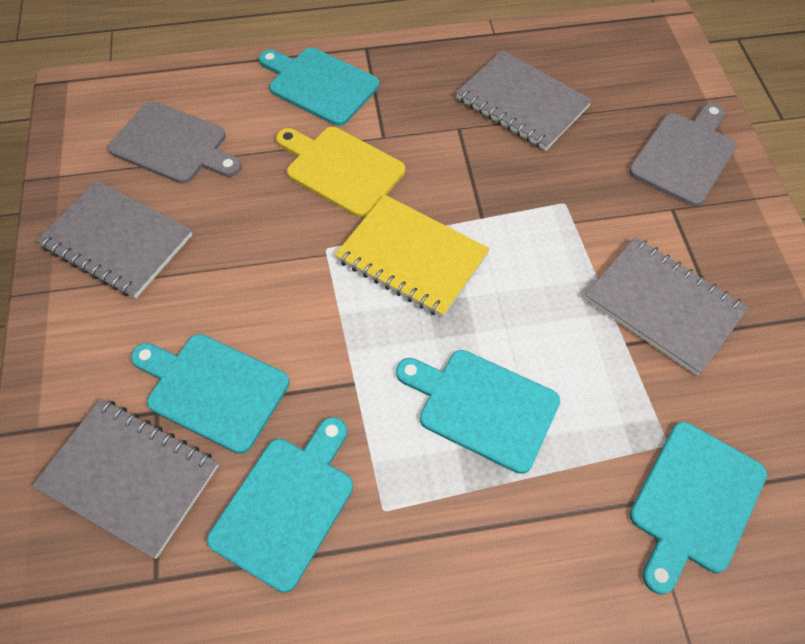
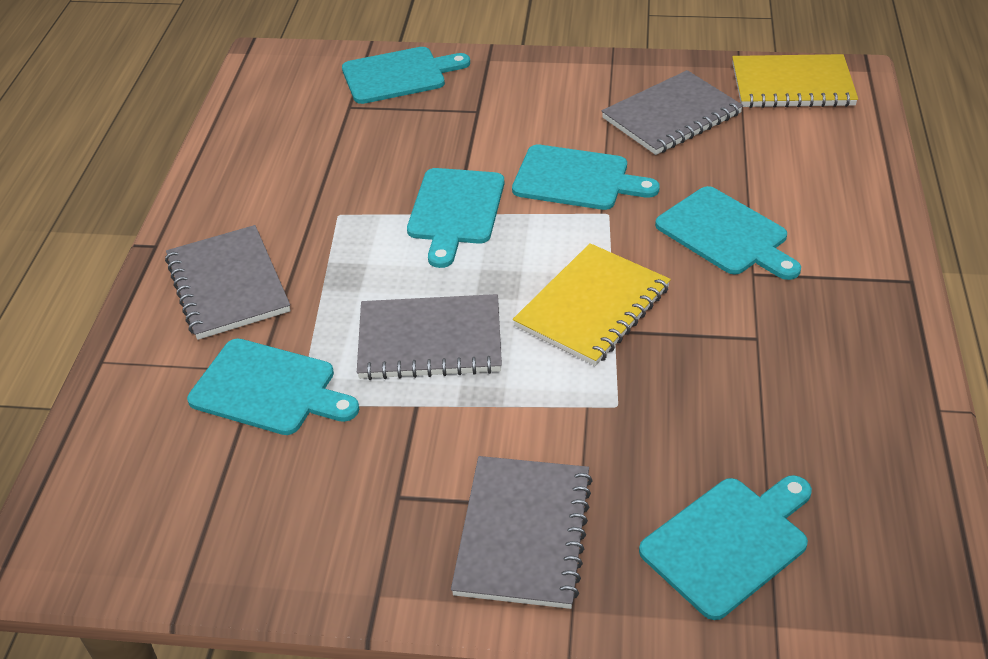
grey cutting board: [108,101,242,184] [629,103,737,206] = 2 -> none = 0
turquoise cutting board: [131,334,290,454] [207,417,353,593] [259,48,379,126] [396,350,560,474] [630,422,767,594] = 5 -> [187,339,359,435] [342,47,470,104] [407,168,504,268] [512,145,660,210] [639,475,812,620] [655,186,801,280] = 6
yellow cutting board: [276,127,405,218] = 1 -> none = 0
yellow notebook: [335,194,490,318] = 1 -> [513,243,671,366] [732,54,858,108] = 2

